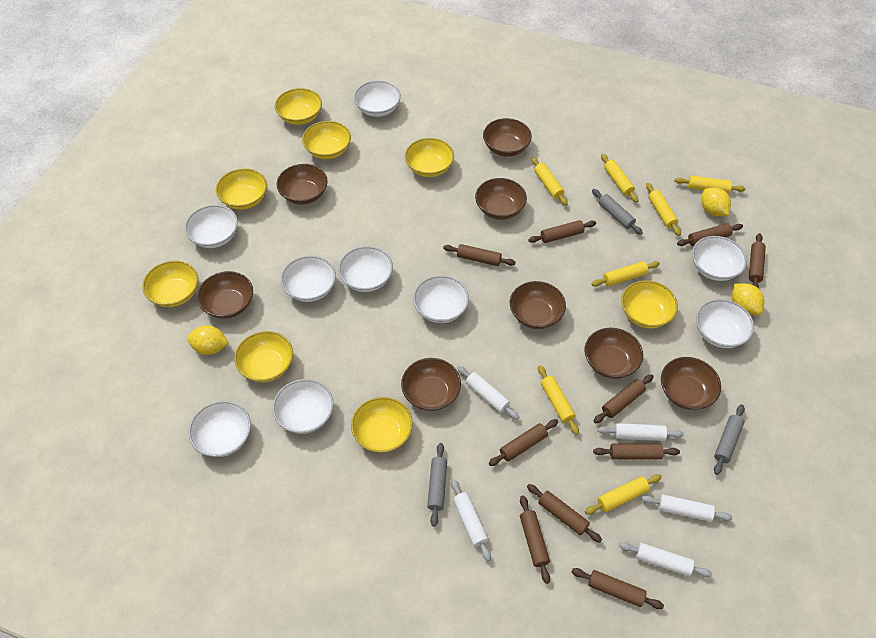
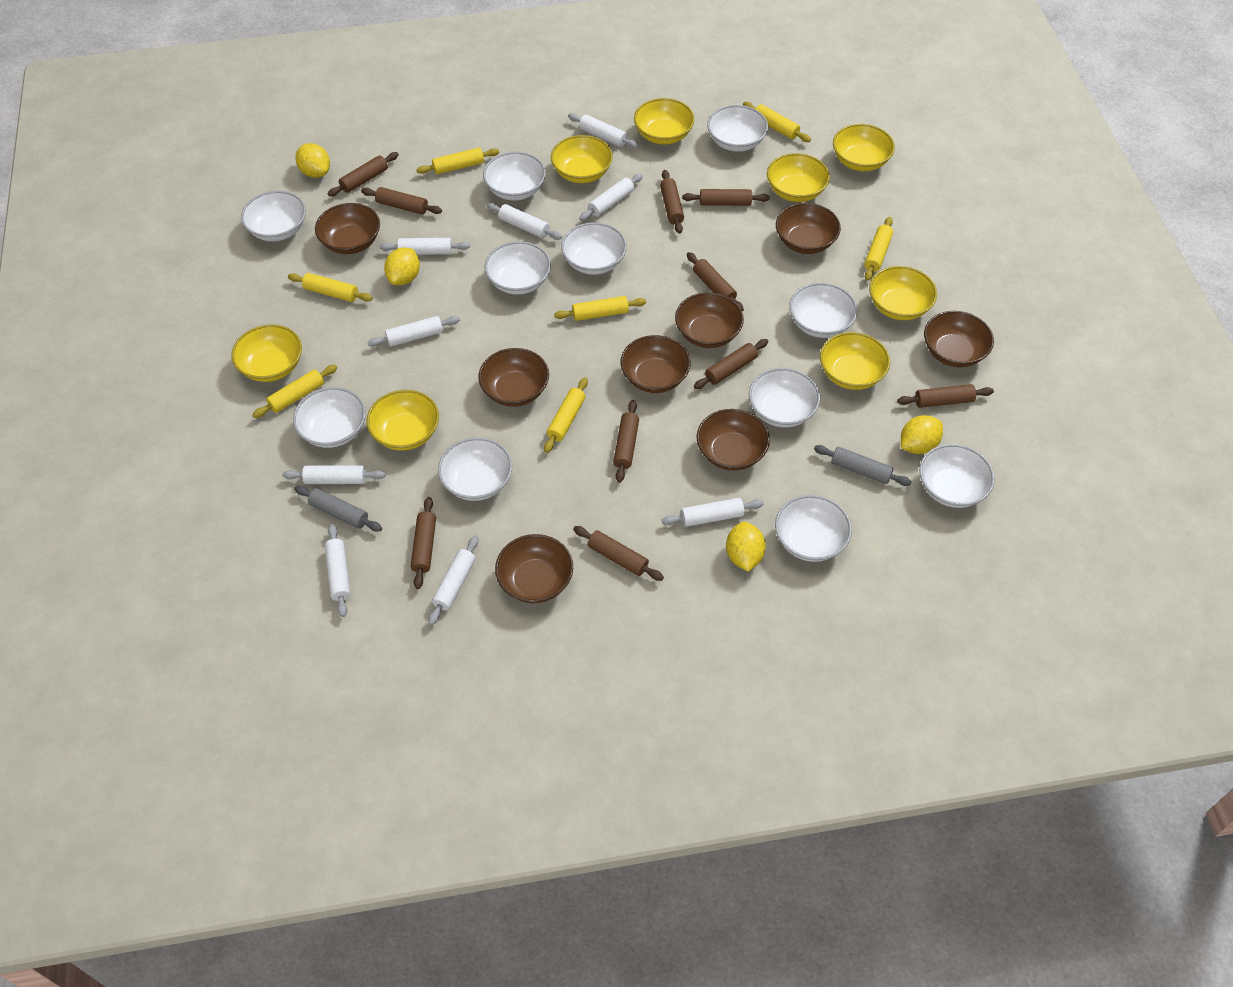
grey rolling pin: [427,443,447,527] [592,189,643,235] [714,404,745,475] = 3 -> [294,486,382,532] [814,445,911,486] = 2
white bowl: [185,205,238,248] [188,401,251,457] [272,379,334,434] [281,256,336,302] [338,246,393,292] [354,81,401,117] [413,276,469,323] [692,236,747,281] [696,299,754,348] = 9 -> [241,191,306,241] [293,387,366,448] [438,437,512,501] [483,152,546,201] [484,241,551,295] [561,222,627,275] [707,105,768,152] [749,368,820,427] [775,495,852,562] [789,283,858,338] [919,444,995,508] = 11
white rolling pin: [451,479,491,561] [457,366,519,420] [598,423,684,441] [619,542,712,577] [641,494,732,522] = 5 -> [283,465,386,484] [324,524,351,617] [368,316,460,347] [380,238,470,255] [428,535,479,625] [486,203,562,240] [568,113,639,148] [579,174,643,221] [662,498,763,527] = 9
yellow lemon: [187,325,229,355] [701,187,731,216] [732,283,764,315] = 3 -> [295,143,330,178] [384,248,420,285] [726,522,766,572] [901,415,943,454] = 4

